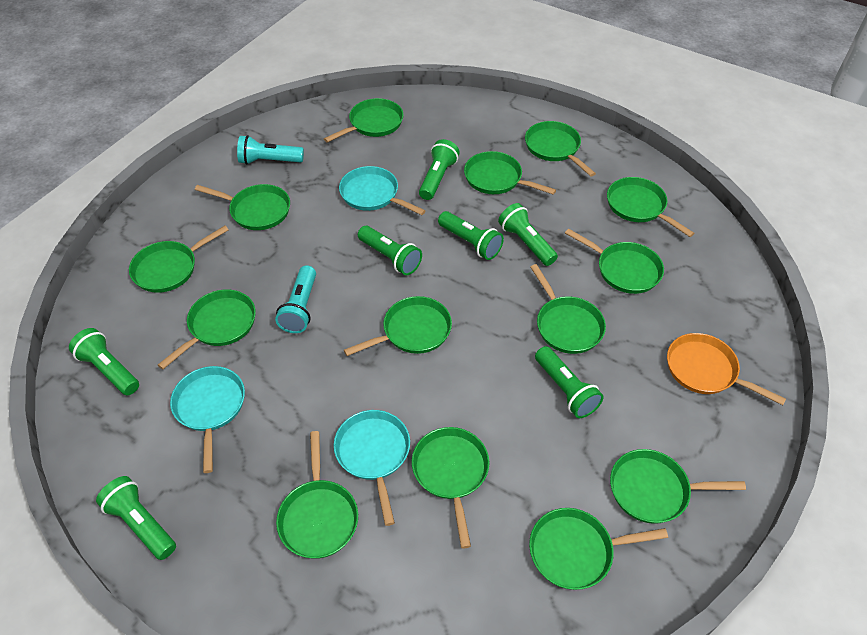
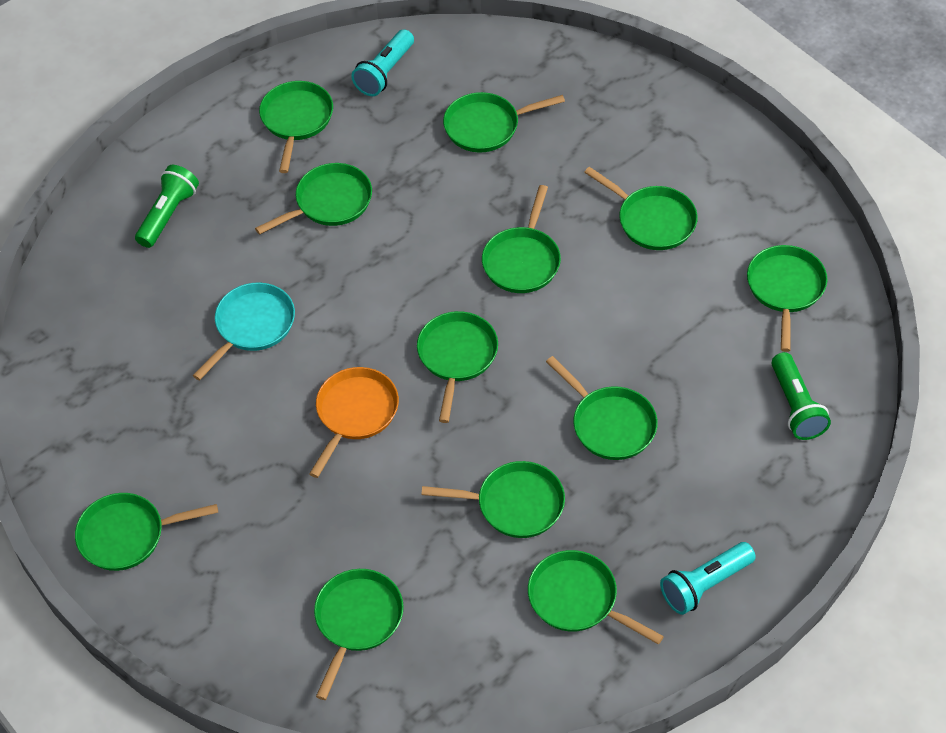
green flashlight: [69,328,139,395] [96,476,176,560] [358,226,422,275] [419,139,460,200] [438,211,504,260] [498,203,558,266] [535,346,603,418] = 7 -> [135,165,199,248] [771,352,831,440] = 2
green pan: [129,226,229,293] [158,289,256,369] [195,184,290,230] [276,431,358,559] [324,98,404,143] [344,296,452,356] [412,427,490,549] [464,151,556,195] [525,121,596,177] [529,508,668,590] [530,264,606,354] [565,228,664,294] [607,177,694,237] [610,449,746,524] = 14 -> [75,493,218,571] [255,163,372,235] [259,81,333,173] [314,569,404,700] [417,311,498,423] [421,461,565,538] [443,92,565,152] [482,185,561,293] [528,550,664,645] [546,356,658,460] [584,167,698,250] [747,245,828,352] = 12
turquoise pan: [170,366,245,473] [334,410,410,526] [339,166,425,215] = 3 -> [193,282,295,380] = 1

